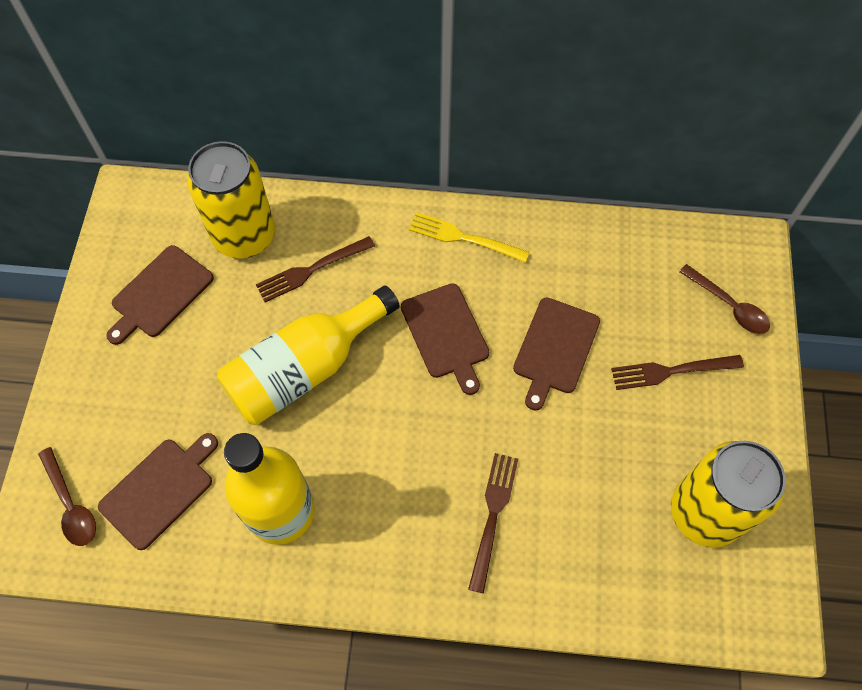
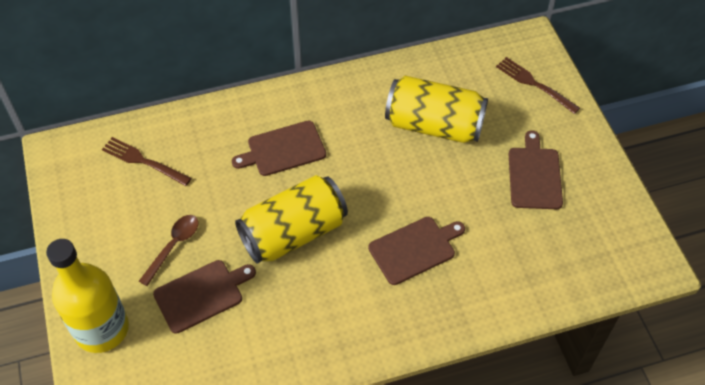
brown fork: [256,236,375,302] [468,453,518,594] [611,355,744,390] = 3 -> [102,137,192,186] [496,57,580,114] = 2
brown spoon: [38,447,96,546] [679,264,770,334] = 2 -> [139,215,198,286] = 1
yellow bottle: [217,285,400,425] [224,433,315,545] = 2 -> [46,239,129,353] = 1
yellow fork: [409,212,529,263] = 1 -> none = 0

